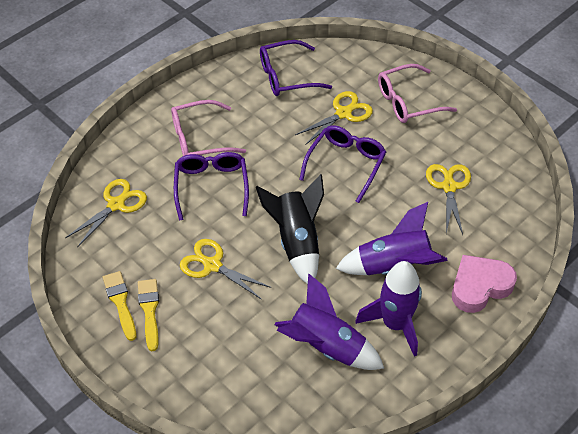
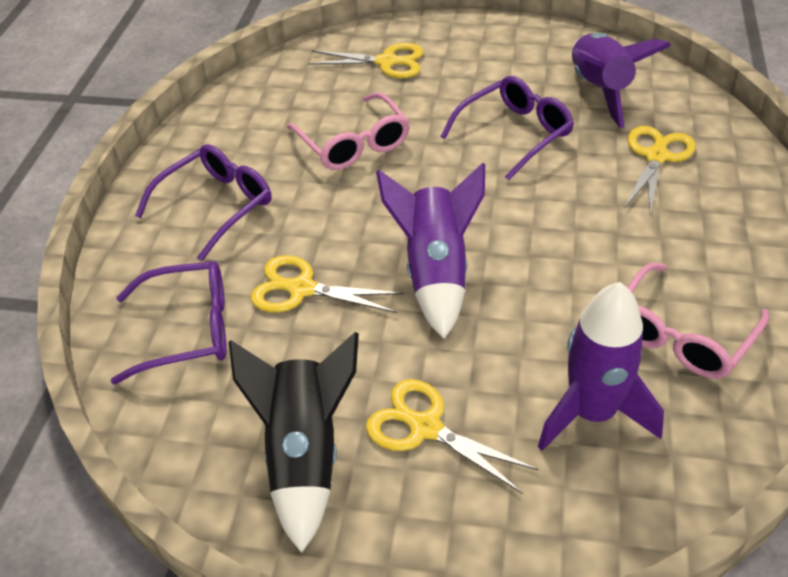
pink heart: [452,255,517,313] = 1 -> none = 0
yellow brush: [103,271,137,341] [138,279,159,351] = 2 -> none = 0

